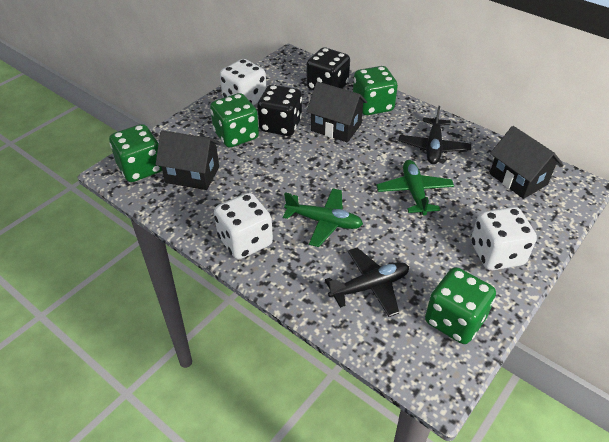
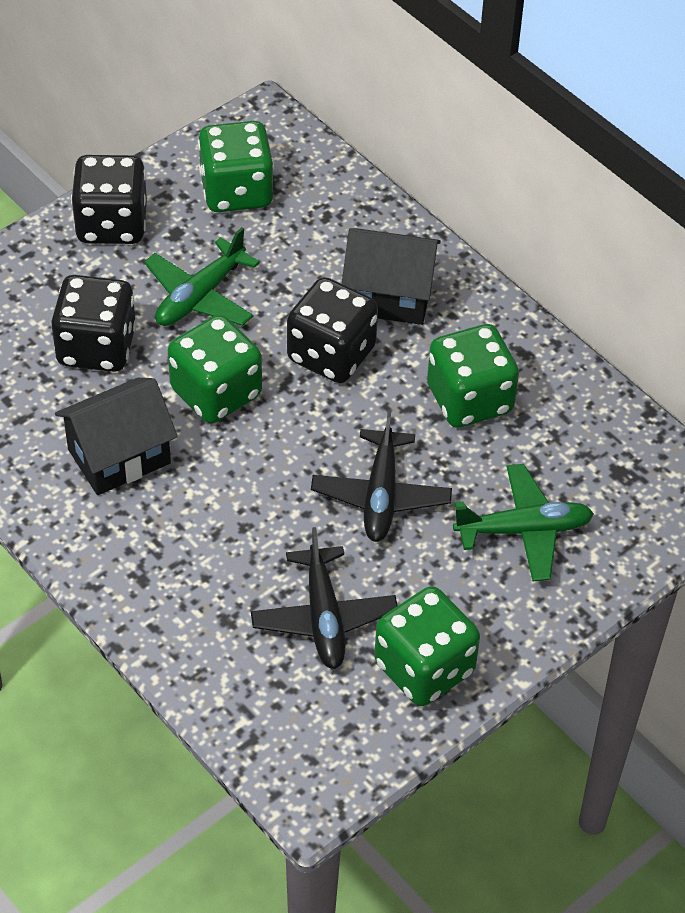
black dice: [258,85,302,136] [307,47,350,91] = 2 -> [51,275,136,372] [71,155,147,244] [287,277,378,383] = 3
black house: [155,130,221,190] [307,82,367,143] [490,126,562,199] = 3 -> [55,378,178,495] [342,228,441,325] = 2
white dice: [214,193,273,259] [220,59,266,105] [471,207,537,270] = 3 -> none = 0

